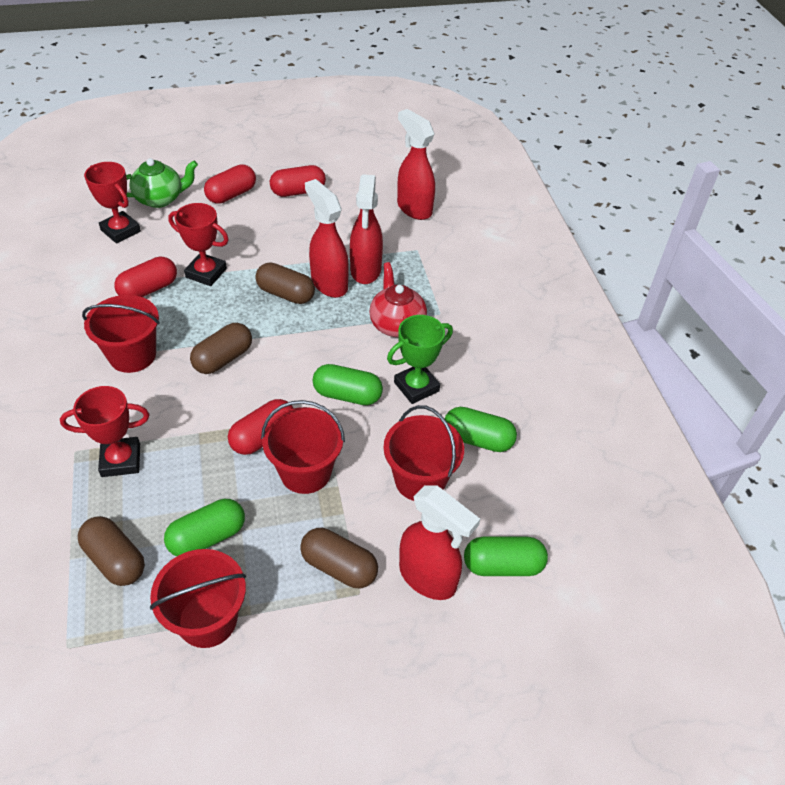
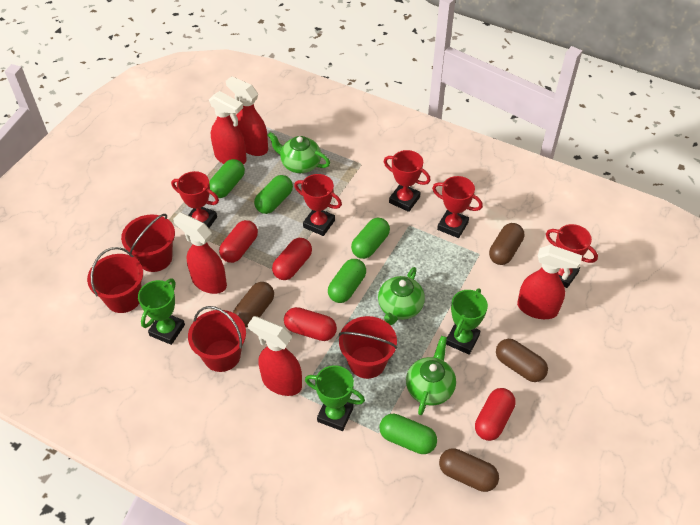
green capsule: [164,499,245,556] [313,364,383,405] [445,407,517,452] [464,537,548,576] = 4 -> [209,159,245,198] [254,175,293,214] [328,259,366,303] [351,218,390,259] [379,414,437,454] = 5
green teapot: [126,158,198,208] = 1 -> [267,132,330,173] [378,267,425,325] [406,336,456,415] = 3
green trophy: [387,315,453,404] = 1 -> [138,279,185,345] [305,365,365,431] [446,288,488,355] = 3
red spray bottle: [305,179,349,298] [350,174,383,284] [397,109,435,220] [399,485,480,600] = 4 -> [173,212,227,294] [209,91,247,165] [226,76,268,156] [248,316,302,396] [517,245,582,319] = 5
red teapot: [369,262,427,337] = 1 -> none = 0
red trophy: [60,386,149,477] [84,162,141,243] [168,203,229,286] = 3 -> [171,171,219,228] [294,174,342,236] [384,150,431,212] [432,176,483,238] [546,224,598,288] = 5

